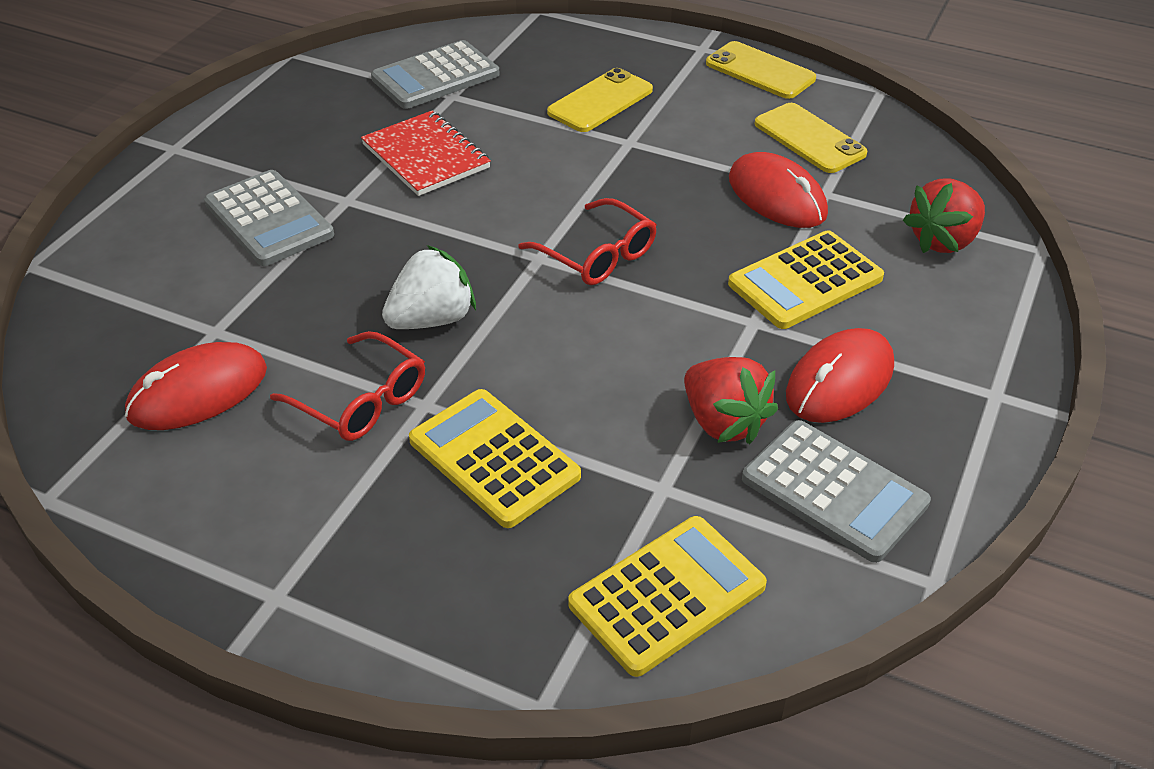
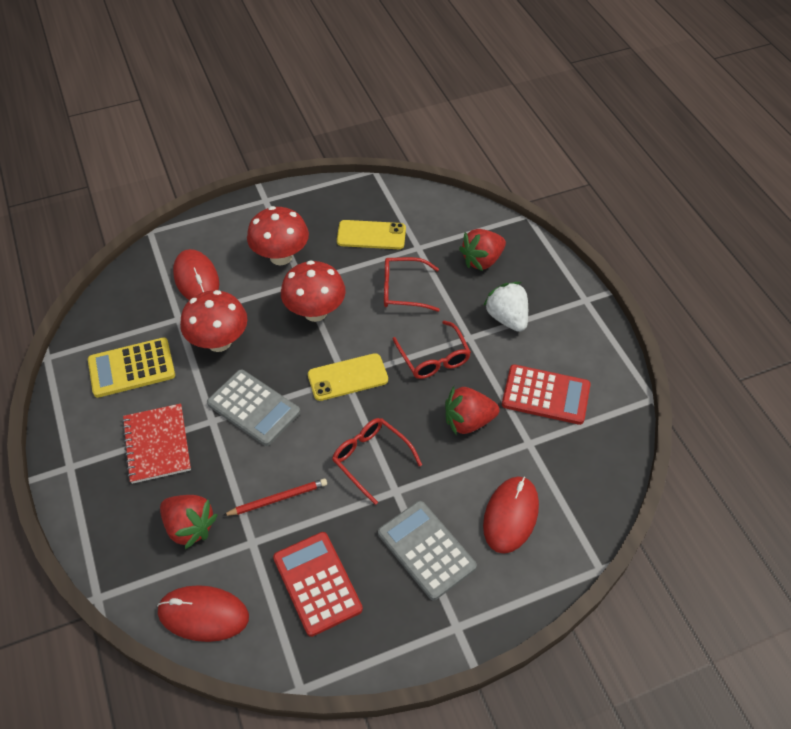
grey calculator: [204,170,334,266] [371,40,499,109] [742,420,931,563] = 3 -> [207,370,300,446] [378,501,477,600] = 2
red calculator: none = 0 -> [273,532,363,637] [502,364,591,425] = 2
red glasses: [270,331,425,441] [518,198,656,285] = 2 -> [332,418,422,505] [384,257,440,312] [393,320,471,379] = 3
red mushroom: none = 0 -> [180,290,247,352] [247,206,309,265] [281,260,346,322] = 3
red pencil: none = 0 -> [222,478,327,516] = 1
red strawberry: [684,357,778,444] [903,179,985,253] = 2 -> [160,495,217,549] [445,386,499,436] [459,229,506,271] = 3
yellow calculator: [409,389,581,528] [568,516,767,677] [728,230,884,329] = 3 -> [88,338,175,398] = 1
yellow phone: [547,68,653,132] [706,41,816,99] [755,103,867,173] = 3 -> [308,353,388,401] [337,220,406,249] = 2

